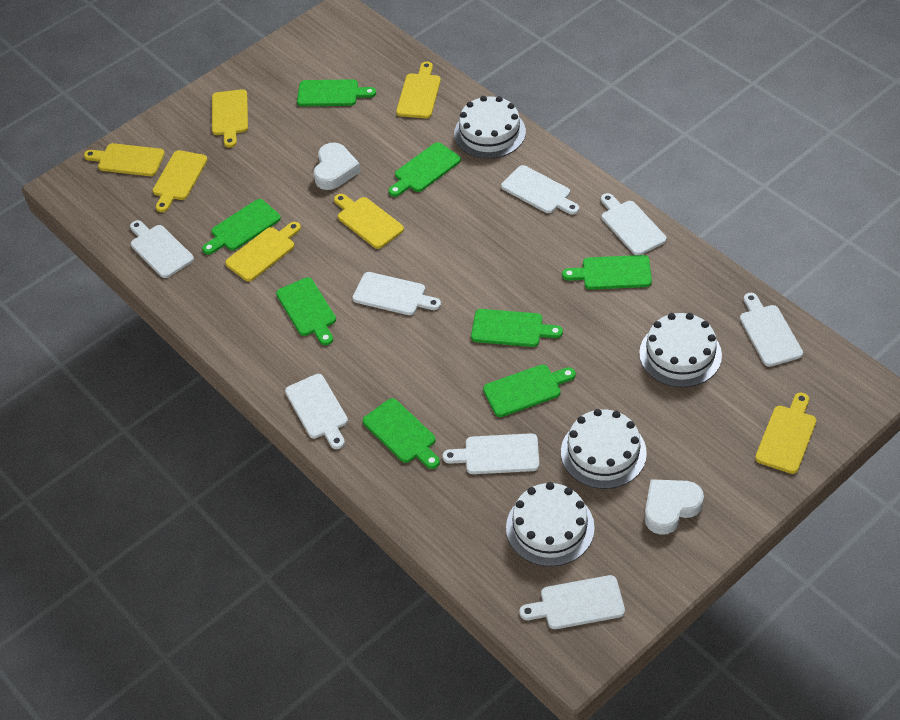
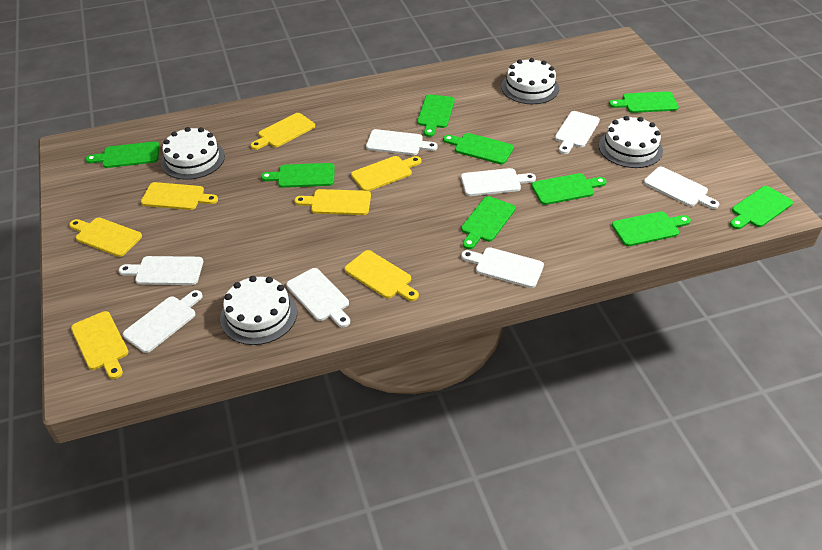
green cutting board: [202,199,281,255] [276,277,336,345] [297,79,376,106] [363,398,440,469] [389,142,461,197] [471,309,563,347] [483,364,576,417] [562,255,652,290] = 8 -> [86,141,159,168] [261,163,335,188] [417,94,455,137] [443,133,514,164] [461,196,515,249] [531,173,607,205] [609,91,679,113] [612,211,691,246] [730,186,793,229] = 9
white heart: [314,142,361,190] [645,479,704,535] = 2 -> none = 0

